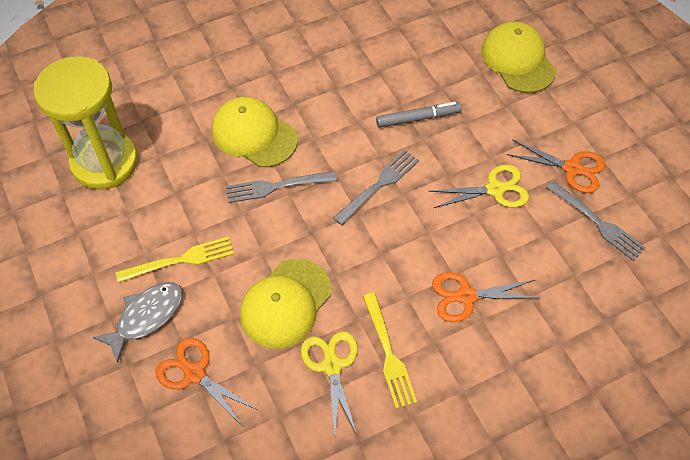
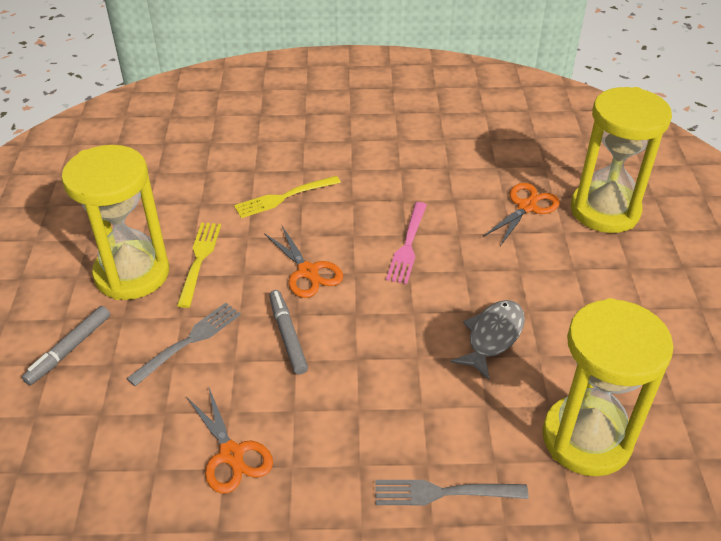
grey fork: [226,171,337,203] [333,150,419,225] [546,181,646,261] = 3 -> [127,303,241,386] [375,480,529,505] = 2
grey marker: [376,102,462,128] = 1 -> [22,306,110,385] [269,290,308,375] = 2
pink fork: none = 0 -> [386,202,427,284] = 1
yellow cap: [212,97,298,167] [240,259,331,349] [481,22,556,93] = 3 -> none = 0
yellow hourglass: [34,56,138,190] = 1 -> [61,145,169,300] [543,298,674,477] [571,87,672,233] = 3
yellow scissors: [301,331,358,436] [428,164,529,208] = 2 -> none = 0

